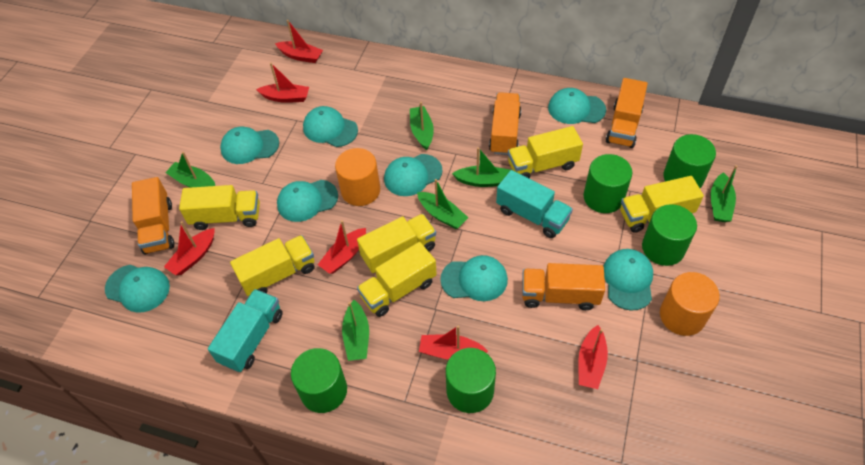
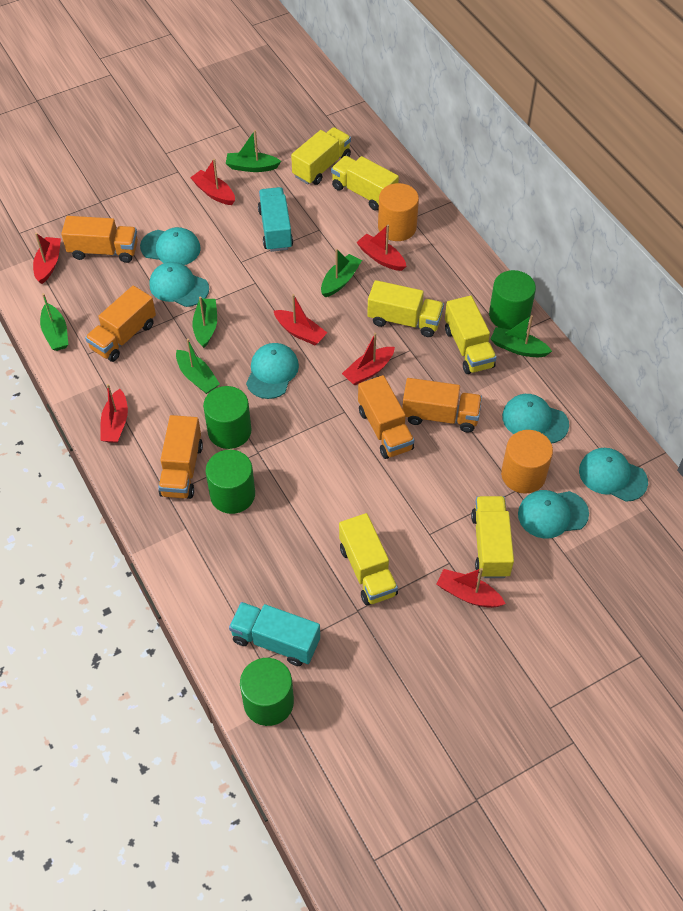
green cylinder: [291,348,347,413] [446,348,496,413] [583,154,632,213] [642,204,697,266] [663,134,716,188] = 5 -> [203,386,251,449] [206,450,255,514] [240,658,294,726] [489,270,536,330] = 4
orange truck: [132,177,174,254] [489,92,521,155] [522,263,605,310] [606,78,648,148] = 4 -> [61,216,138,263] [85,285,156,362] [158,415,203,499] [358,375,414,459] [402,378,482,433] = 5
red boat: [164,221,215,275] [256,63,309,103] [275,20,323,63] [318,220,366,274] [419,326,488,360] [578,325,608,389] = 6 -> [33,233,61,284] [100,384,128,443] [190,159,235,205] [274,294,327,345] [342,333,395,385] [356,225,406,271] [436,568,506,608] = 7
turquoise cap: [105,265,170,313] [220,127,279,164] [277,180,338,222] [303,106,358,147] [384,154,443,196] [440,255,508,301] [548,88,606,124] [604,249,653,311] = 8 -> [140,227,201,265] [149,262,209,307] [246,343,299,399] [502,394,569,443] [518,490,589,539] [579,448,648,502] = 6

